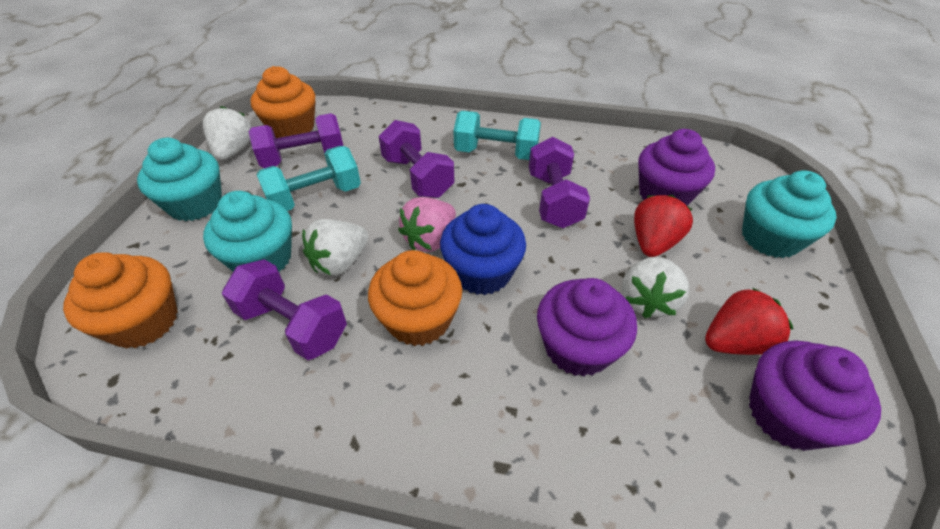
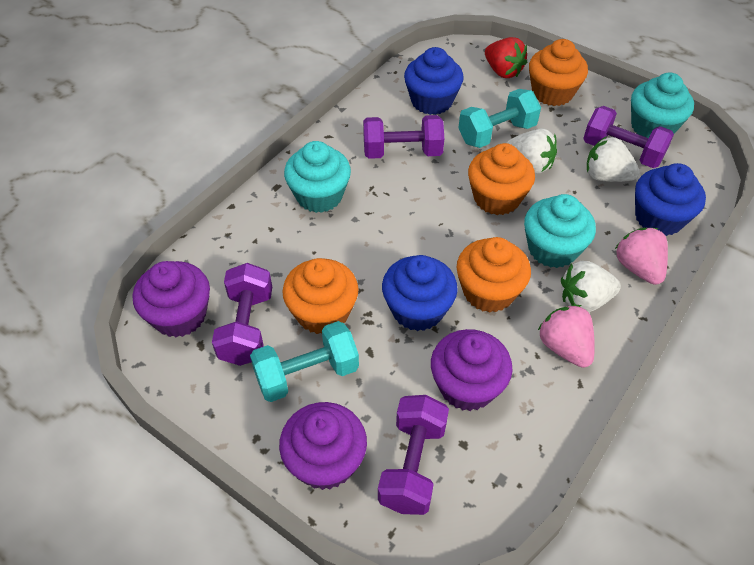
blue cupcake: [440,204,526,295] = 1 -> [382,255,458,331] [404,47,464,115] [635,163,706,236] = 3
orange cupcake: [63,252,178,349] [251,66,316,138] [368,250,462,346] = 3 -> [282,258,359,334] [457,237,531,313] [468,143,535,215] [529,39,588,106] = 4
pink strawberry: [398,197,456,252] = 1 -> [538,305,595,368] [615,228,668,285] = 2
red strawberry: [634,195,693,257] [705,287,793,355] = 2 -> [485,37,527,78] = 1

